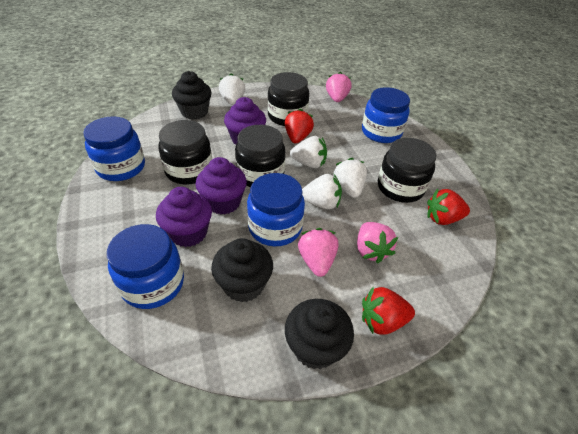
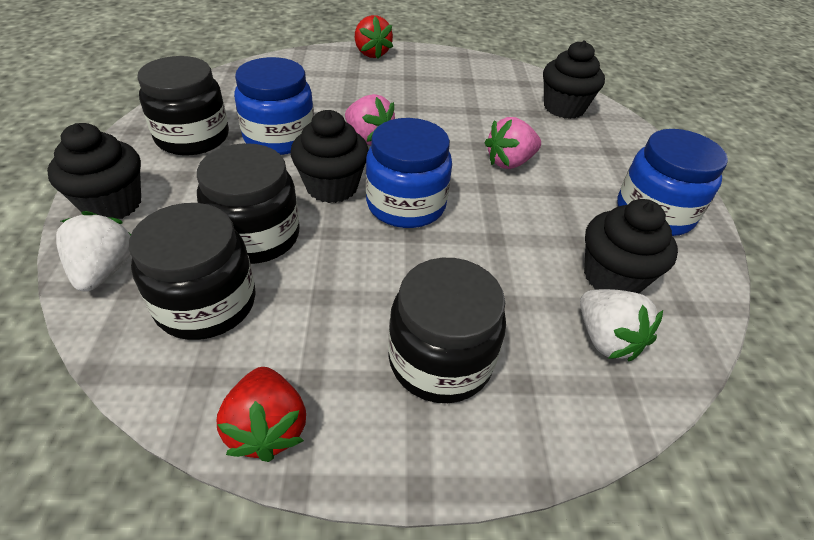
black cupcake: [172,71,211,120] [211,238,273,302] [285,299,354,369] = 3 -> [47,123,141,219] [291,110,368,203] [543,40,605,119] [584,199,678,293] = 4
blue jar: [83,116,145,181] [107,224,184,309] [247,173,305,246] [362,87,410,143] = 4 -> [234,57,314,155] [366,118,452,228] [617,129,728,236] = 3
pink strawberry: [298,228,339,277] [326,72,351,102] [357,222,398,264] = 3 -> [345,94,395,145] [485,117,541,169] = 2
purple cupcake: [156,187,212,247] [195,157,247,215] [224,97,266,144] = 3 -> none = 0
red strawberry: [285,109,314,143] [362,287,415,335] [427,188,470,225] = 3 -> [217,367,306,462] [355,15,393,59] = 2
white strawberry: [219,73,245,105] [290,136,327,168] [302,174,342,209] [333,158,367,198] = 4 -> [56,211,131,292] [580,289,663,361] = 2

